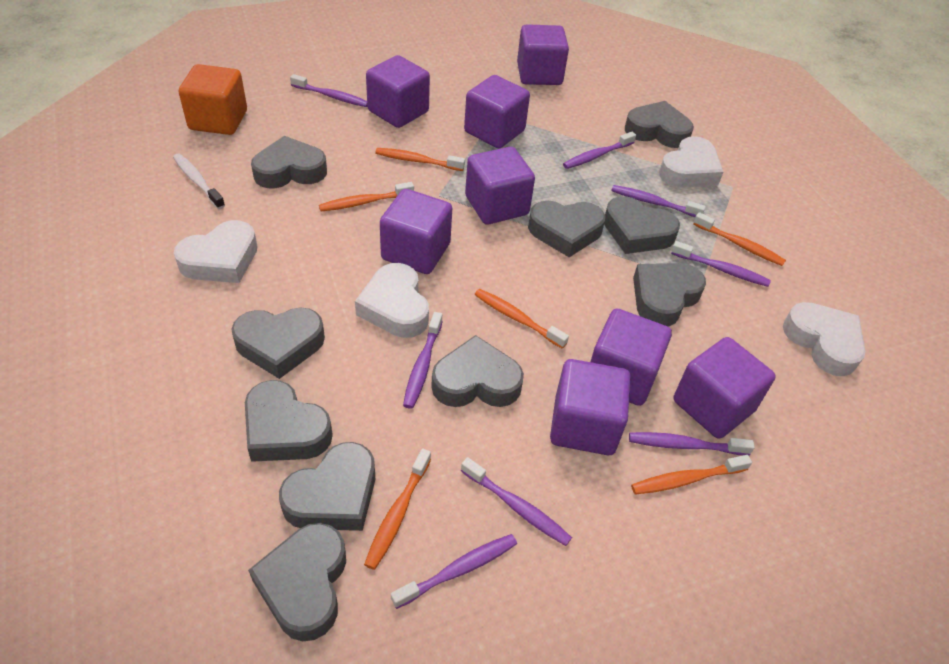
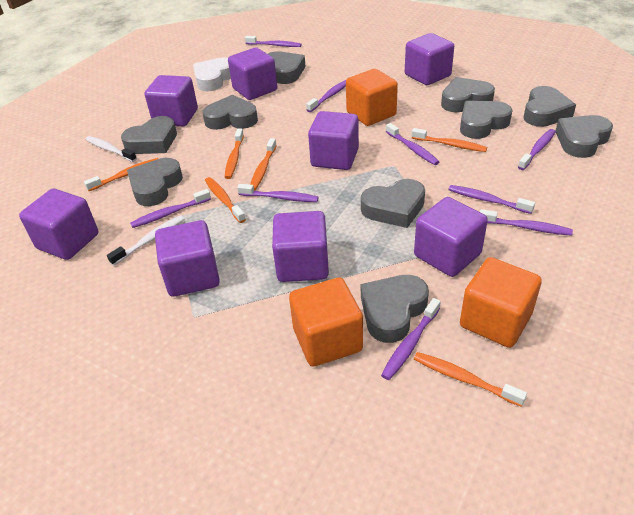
orange cube: [179,64,247,135] = 1 -> [289,278,363,367] [346,69,398,126] [460,257,542,348] = 3
purple toothbrush: [290,74,367,107] [391,534,517,609] [403,312,443,409] [461,457,572,546] [563,132,636,169] [611,185,706,217] [629,432,755,455] [671,241,771,287] = 8 -> [130,189,211,228] [237,184,319,202] [245,36,301,47] [306,80,346,112] [381,298,441,380] [386,123,439,165] [448,185,535,214] [480,209,573,236] [518,129,556,170] = 9
white heart: [174,220,258,283] [355,263,429,338] [659,136,723,188] [783,302,865,376] = 4 -> [193,57,231,91] = 1
white toothbrush: [173,153,225,209] = 1 -> [85,136,137,162] [107,215,185,266] = 2

